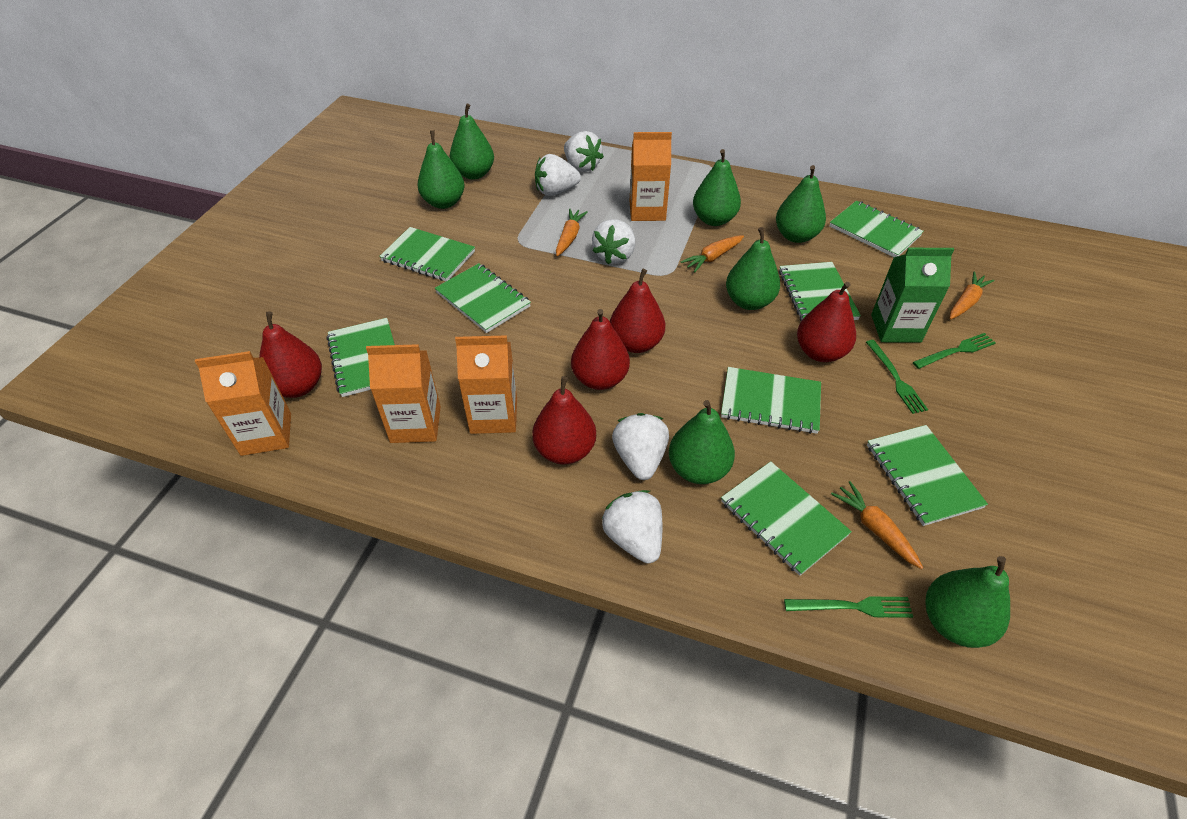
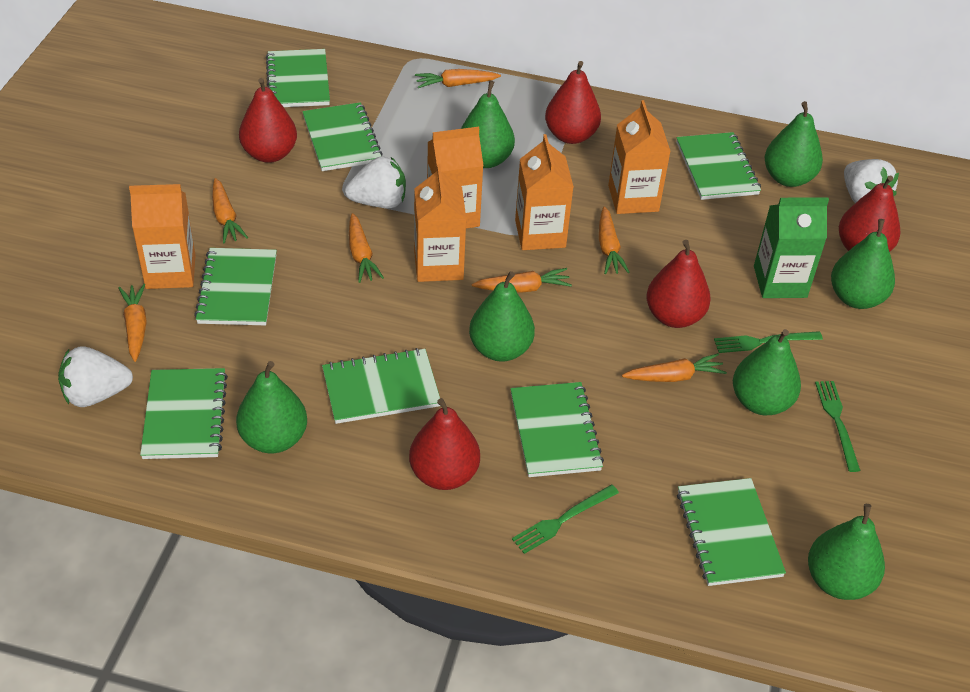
orange carrot: [556,209,588,256] [681,235,744,272] [831,481,923,569] [950,272,995,320] = 4 -> [118,284,147,362] [212,178,248,244] [349,213,384,283] [415,69,501,88] [471,268,572,293] [599,206,630,274] [622,353,727,382] = 7
orange carton: [195,351,291,456] [366,344,441,443] [455,335,517,434] [630,132,672,221] = 4 -> [129,184,196,289] [414,164,466,282] [427,127,484,228] [515,134,574,250] [608,100,671,214] = 5
white strawberry: [535,154,581,196] [564,131,604,172] [592,219,635,265] [602,490,662,563] [612,413,669,480] = 5 -> [58,346,133,407] [345,156,406,208] [844,159,899,203] = 3

